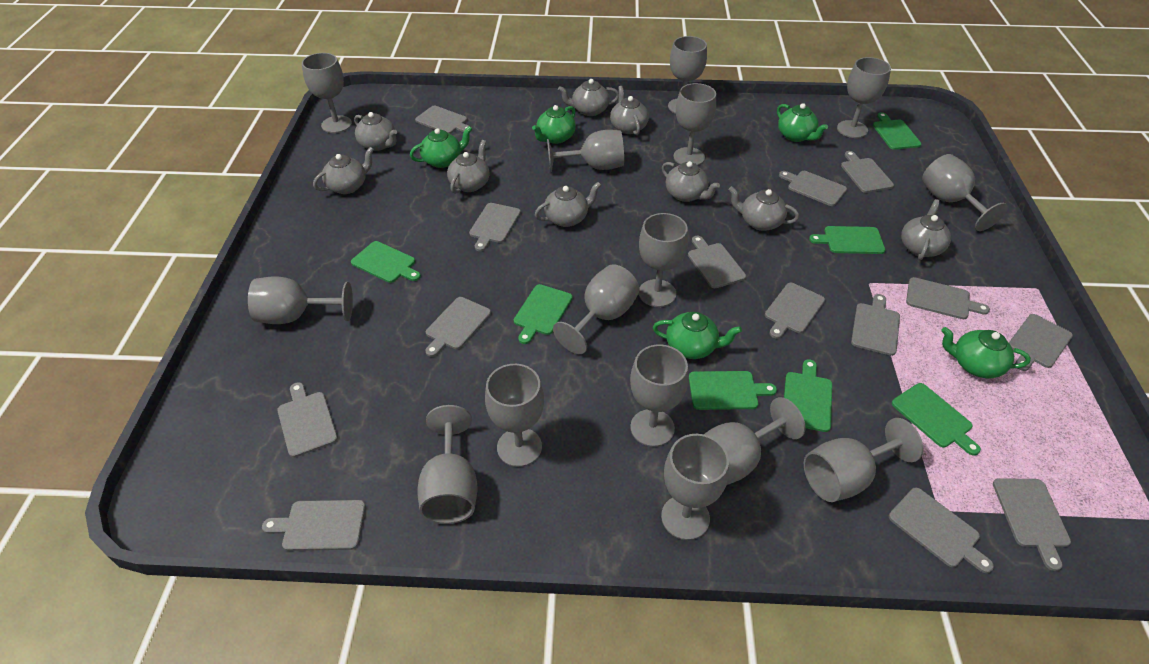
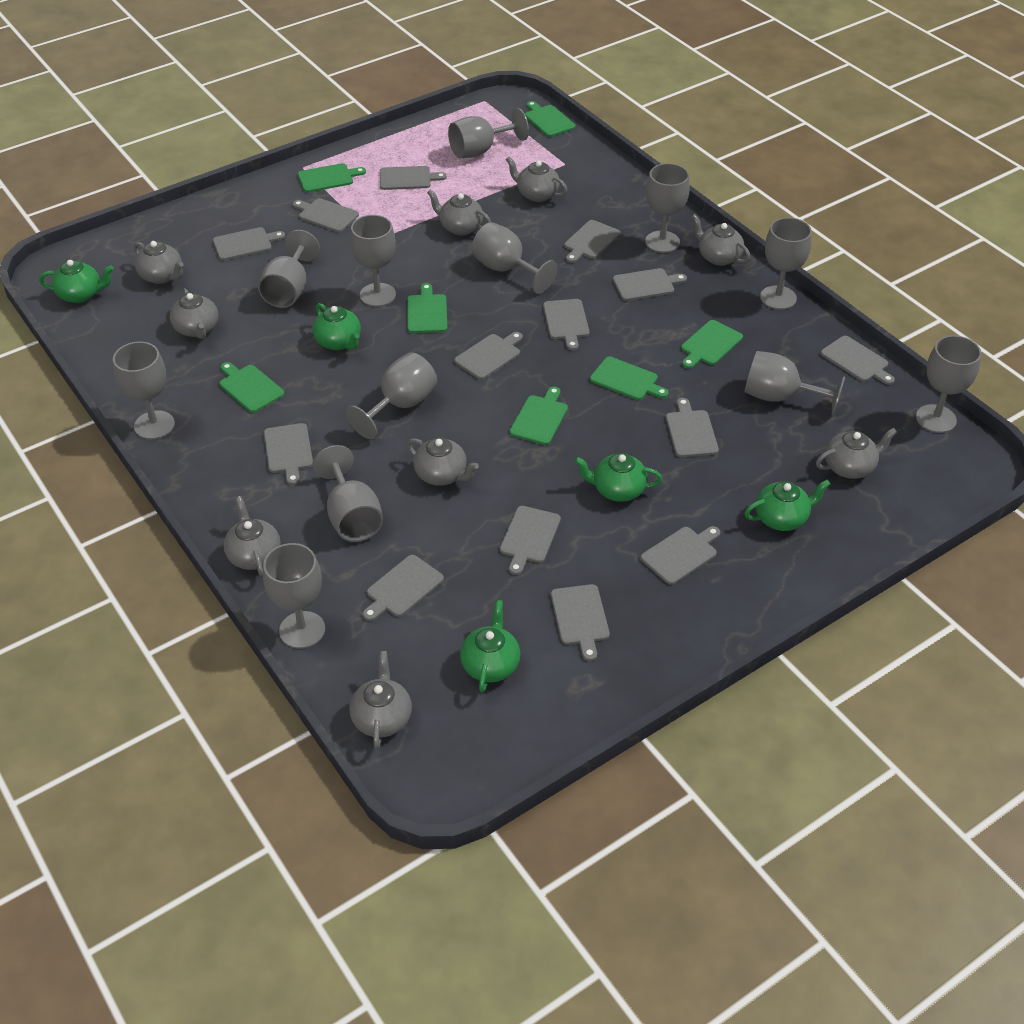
grey goblet: [248,276,353,324] [302,53,352,133] [417,405,477,524] [485,364,544,467] [547,130,624,172] [553,264,640,354] [630,344,689,447] [639,213,688,307] [661,434,729,540] [668,36,707,114] [673,83,716,165] [704,397,806,485] [804,418,923,502] [837,57,891,138] [922,154,1008,231] = 15 -> [113,342,175,439] [258,230,320,308] [263,543,325,649] [313,445,383,542] [346,352,437,439] [350,215,396,307] [448,108,529,158] [471,222,557,294] [645,163,690,253] [744,351,845,415] [760,217,812,310] [916,335,981,433] = 12

